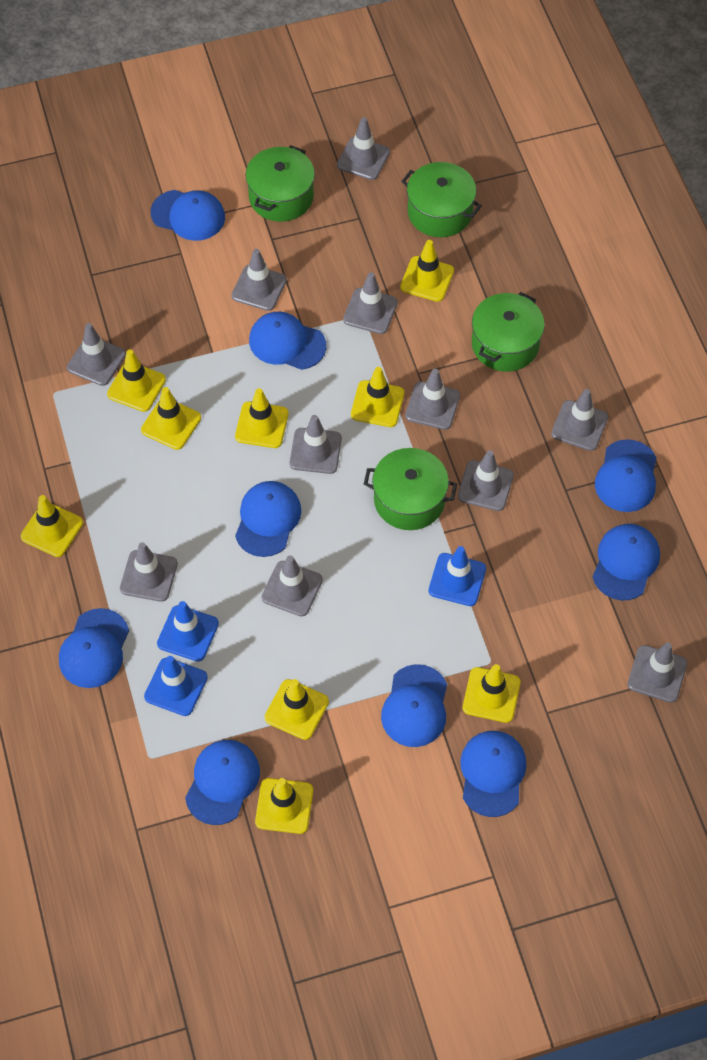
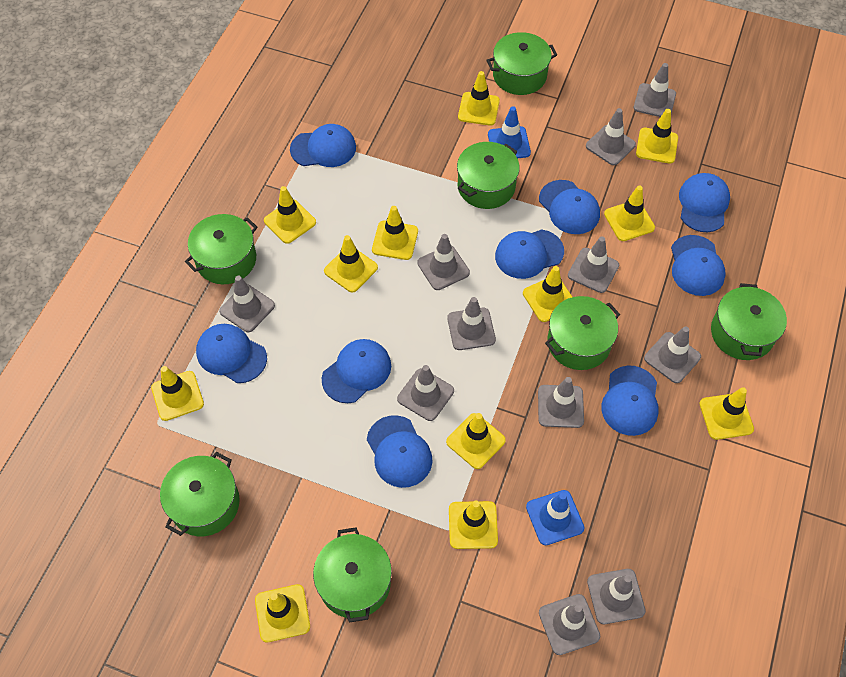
blue traffic cone: [144,656,208,716] [157,601,219,662] [428,546,486,606] = 3 -> [488,106,531,158] [526,490,584,545] = 2
green pot: [245,145,315,222] [364,448,457,530] [401,162,482,237] [472,292,544,372] = 4 -> [160,452,240,536] [185,214,258,284] [313,527,392,623] [457,142,520,209] [487,32,557,95] [545,296,620,370] [711,283,787,360] = 7
yellow traffic cone: [21,495,83,557] [107,349,166,412] [141,387,201,450] [235,388,289,448] [255,778,313,834] [264,679,329,740] [351,367,404,427] [400,240,454,302] [463,664,521,723] = 9 -> [151,366,204,421] [255,584,310,642] [264,186,316,244] [324,235,378,292] [372,206,418,260] [446,413,506,469] [449,501,498,549] [458,71,500,126] [523,266,572,322] [604,186,655,241] [636,109,678,164] [700,387,754,440] = 12

